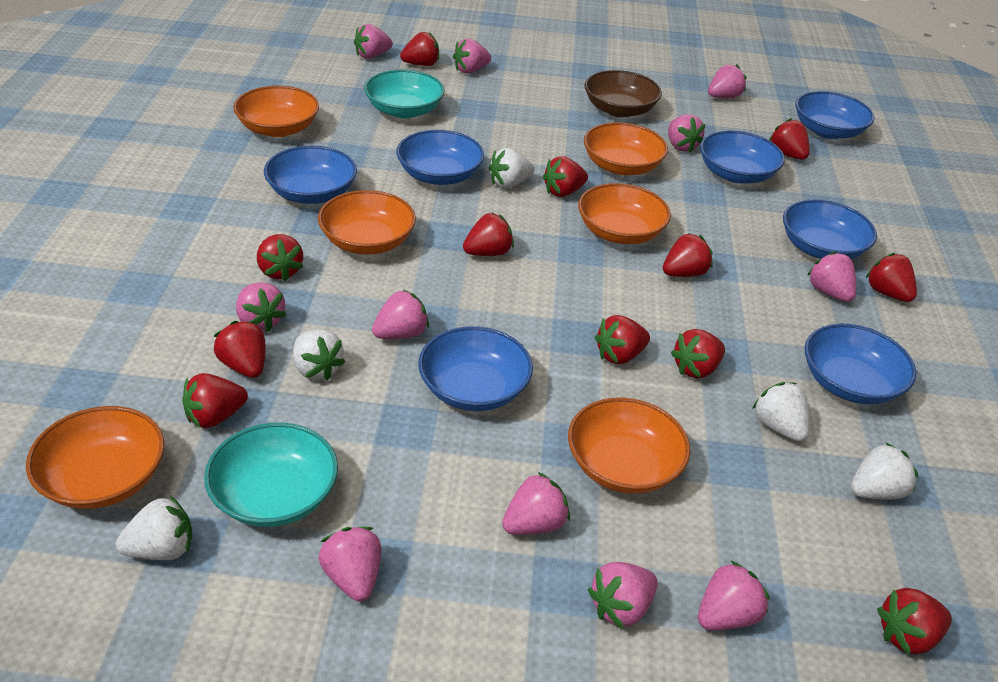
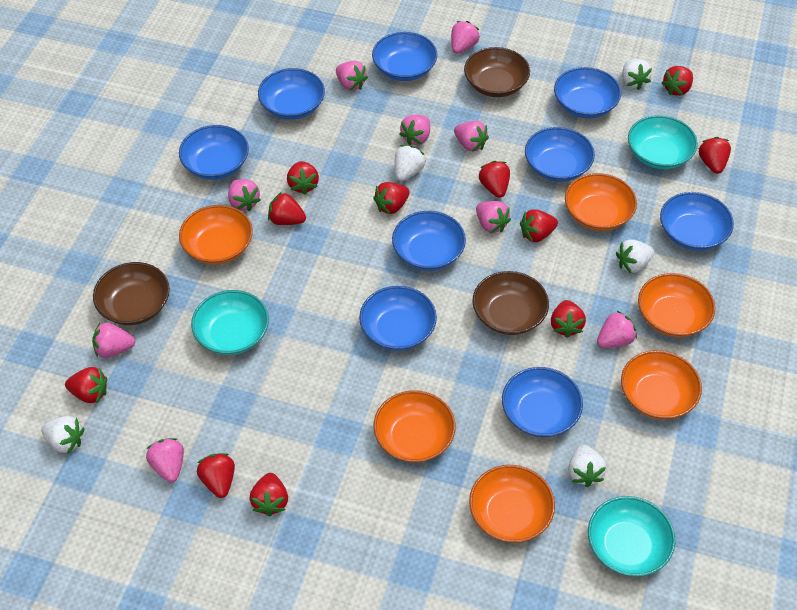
blue bowl: [264,146,357,204] [396,130,484,185] [418,326,533,411] [700,131,785,184] [783,199,877,259] [795,91,875,139] [805,324,916,404] = 7 -> [179,125,249,180] [258,68,325,120] [359,286,437,351] [372,32,437,81] [392,211,466,271] [502,367,583,437] [525,127,595,182] [554,67,621,118] [660,192,734,251] = 9
brown bowl: [584,70,662,118] = 1 -> [93,262,170,325] [464,47,530,97] [472,271,549,335] = 3
pink strawberry: [236,282,287,331] [318,527,381,601] [354,24,393,59] [372,289,429,339] [453,38,491,73] [502,472,570,535] [588,562,658,629] [668,114,706,153] [698,560,770,630] [708,64,746,98] [807,251,856,302] = 11 -> [92,323,135,358] [146,438,184,482] [228,179,261,211] [336,61,368,91] [399,115,430,146] [451,21,480,54] [454,121,489,152] [476,201,511,233] [597,311,637,348] = 9
red strawberry: [182,373,248,428] [214,321,266,378] [257,234,303,281] [400,32,439,66] [463,213,514,256] [543,156,588,197] [595,315,650,364] [663,233,713,277] [671,329,725,379] [769,118,810,160] [866,253,917,302] [877,588,952,655] = 12 -> [65,367,107,403] [197,453,235,498] [249,473,288,517] [268,192,306,225] [287,161,319,195] [373,182,410,214] [479,161,510,198] [520,209,558,242] [551,300,586,338] [662,66,693,96] [699,137,731,174] = 11
turquoise bowl: [204,423,338,527] [364,70,445,119] = 2 -> [191,290,269,355] [588,496,675,577] [628,115,698,169] = 3

